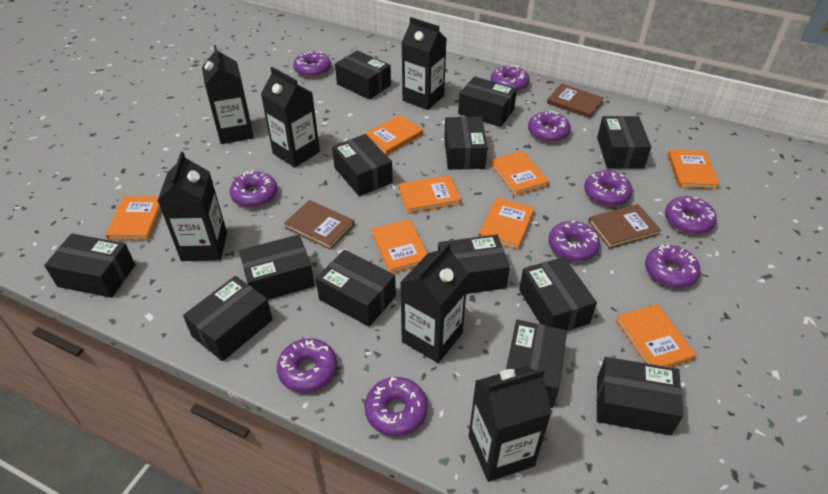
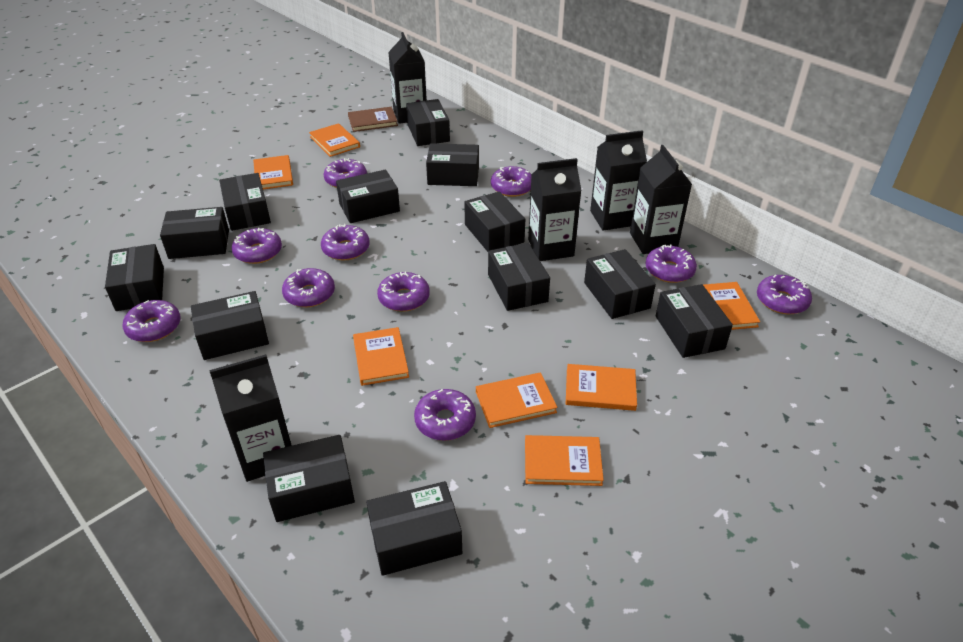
black carton: [157,152,227,261] [202,45,254,144] [261,67,320,168] [400,242,468,363] [402,17,447,110] [469,366,552,482] = 6 -> [209,354,292,482] [388,32,427,124] [528,158,581,261] [590,130,647,231] [630,145,692,254] = 5
brown book: [284,200,355,250] [547,84,604,118] [588,204,661,249] = 3 -> [348,107,398,132] = 1
orange book: [106,196,161,240] [363,115,423,155] [371,219,428,273] [399,175,461,214] [479,198,534,250] [490,151,549,196] [616,304,696,367] [668,150,720,189] = 8 -> [253,155,293,189] [309,123,360,157] [353,327,409,386] [476,372,557,428] [525,435,604,486] [566,364,637,411] [703,282,760,330] = 7

